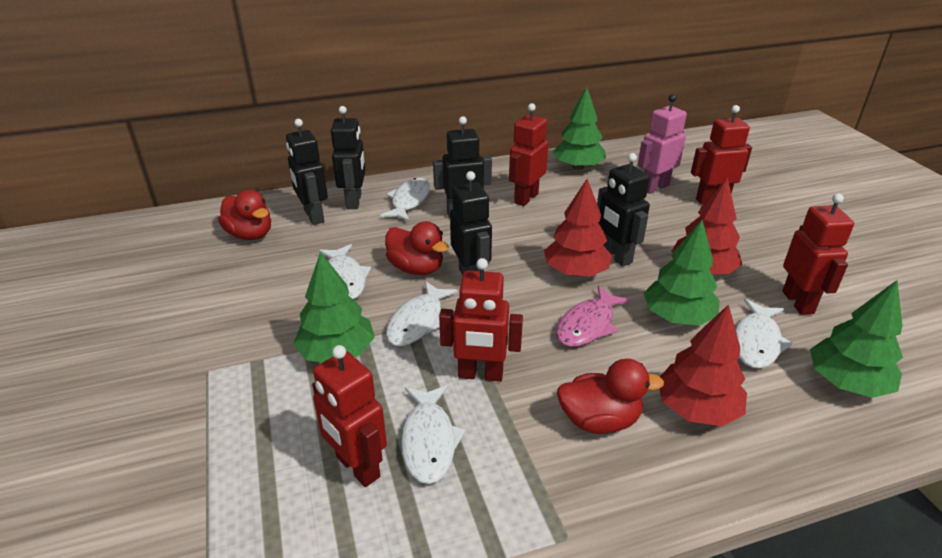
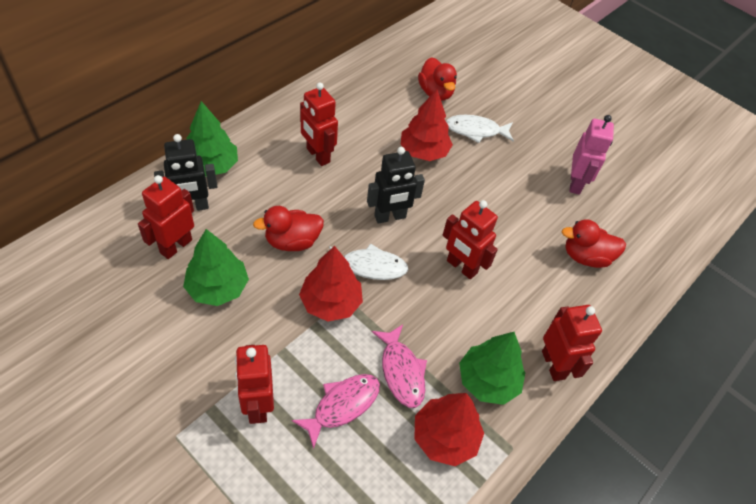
black robot: [286,119,328,225] [331,106,366,209] [433,116,492,218] [450,171,492,275] [597,153,650,267] = 5 -> [154,134,217,211] [367,147,425,224] = 2
green tree: [293,252,375,363] [553,87,606,170] [643,220,720,326] [810,280,903,398] = 4 -> [183,229,249,306] [186,101,238,177] [459,332,525,405] = 3
pink fish: [556,285,631,347] = 1 -> [292,374,380,449] [372,324,427,408] = 2
white fish: [318,244,371,299] [380,178,431,222] [386,281,458,346] [401,385,466,484] [735,299,793,368] = 5 -> [329,243,408,280] [446,115,514,143] = 2

